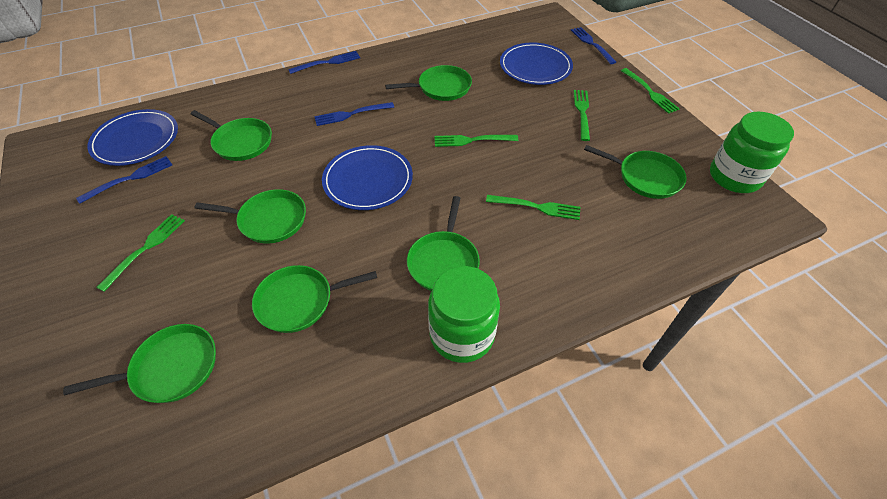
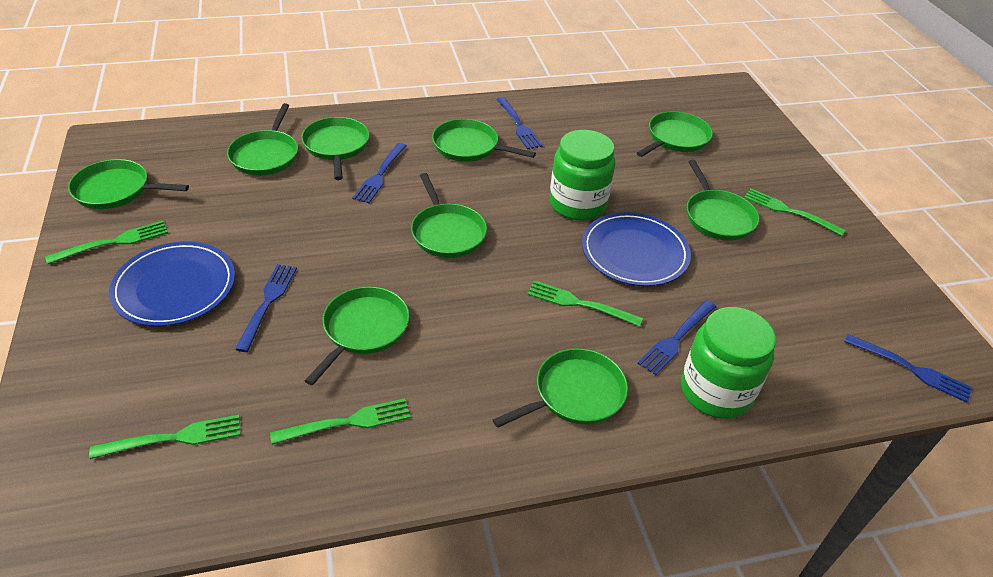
blue fork: [76,156,172,204] [288,51,360,74] [314,102,394,126] [571,27,616,64] = 4 -> [235,264,297,352] [353,143,407,203] [496,97,543,150] [637,300,716,375] [844,334,972,403] = 5
blue plate: [87,109,178,166] [322,145,413,210] [500,43,573,85] = 3 -> [109,241,235,326] [582,212,691,286] = 2
green pan: [63,324,216,403] [191,110,272,161] [195,189,306,244] [252,265,377,333] [385,65,472,101] [407,196,480,291] [584,145,687,199] = 7 -> [68,159,189,209] [227,103,298,176] [301,117,369,180] [305,286,410,385] [411,173,487,258] [432,119,536,162] [493,348,628,428] [637,111,713,157] [687,160,759,241] = 9

